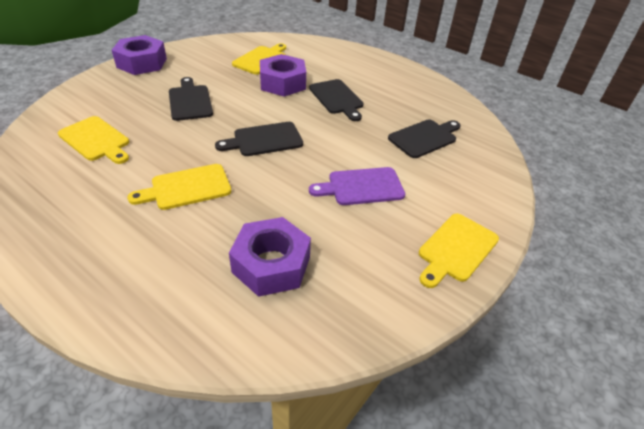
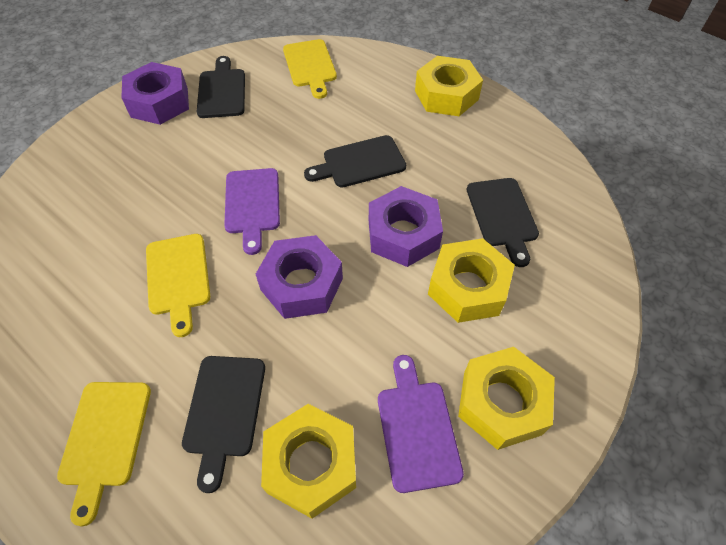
purple cutting board: [309,167,405,205] = 1 -> [224,168,280,255] [378,355,464,493] = 2
yellow cutting board: [58,116,129,164] [127,164,231,210] [232,43,286,75] [419,213,499,288] = 4 -> [57,382,151,526] [146,234,210,337] [283,39,337,99] = 3
yellow nut: none = 0 -> [261,404,356,519] [415,56,483,116] [428,238,515,323] [458,347,555,450] = 4

